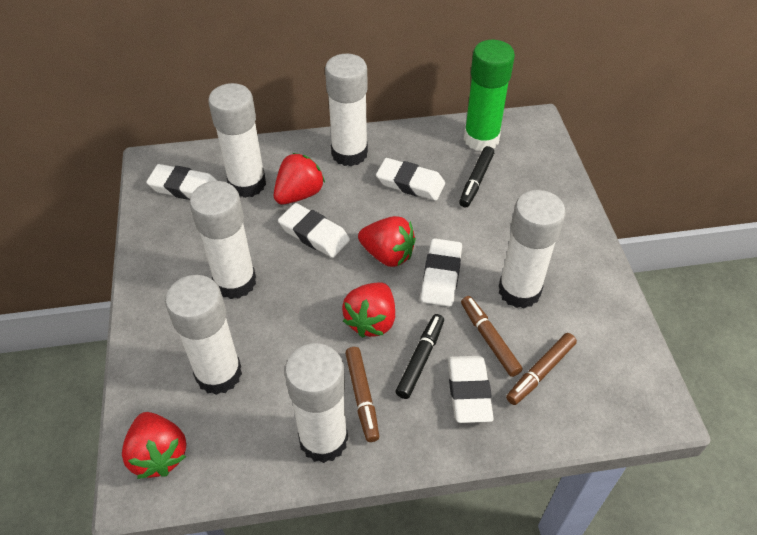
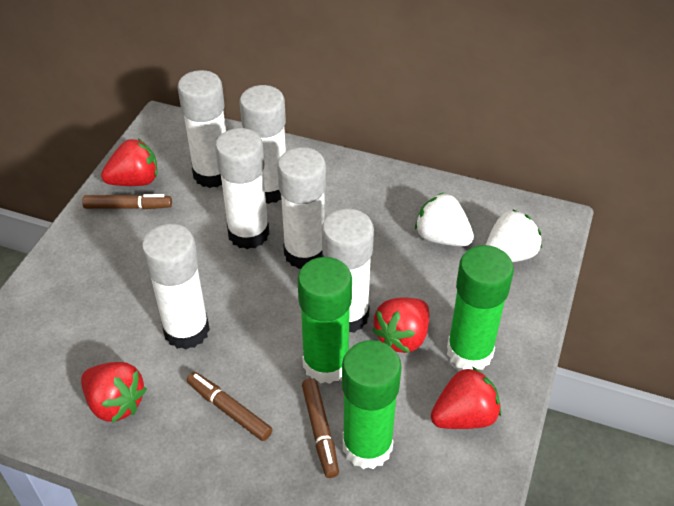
black marker: [396,314,444,399] [459,146,494,208] = 2 -> none = 0
green glue stick: [464,40,515,151] = 1 -> [297,257,352,384] [342,340,401,469] [447,245,514,370] = 3
white eraser: [146,164,217,200] [278,203,350,258] [376,158,445,201] [421,238,462,307] [448,356,494,423] = 5 -> none = 0
white strawberry: none = 0 -> [415,193,474,246] [486,209,542,262] = 2

